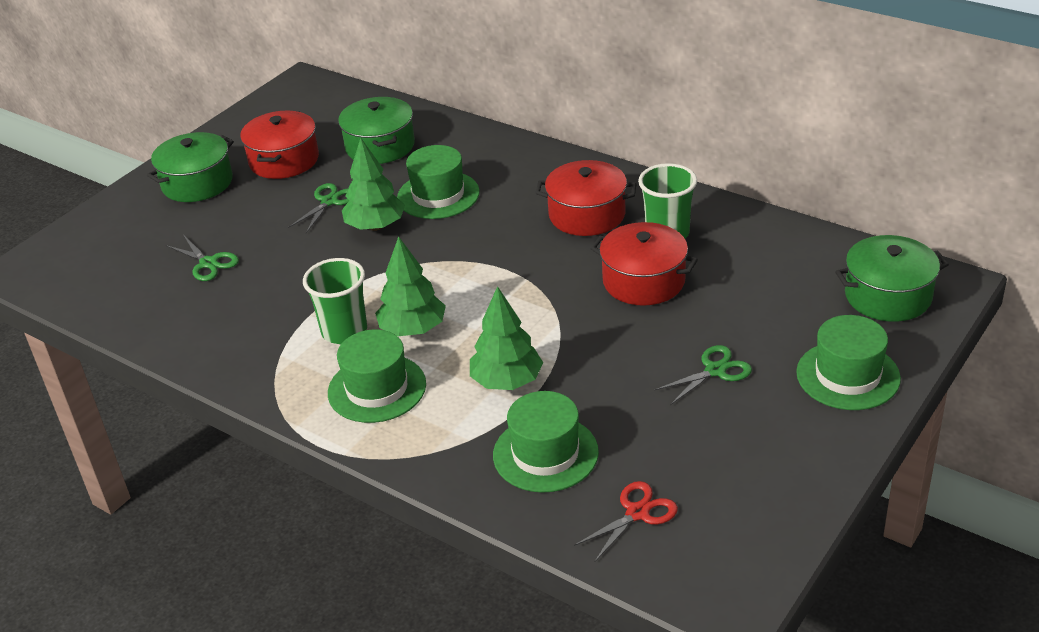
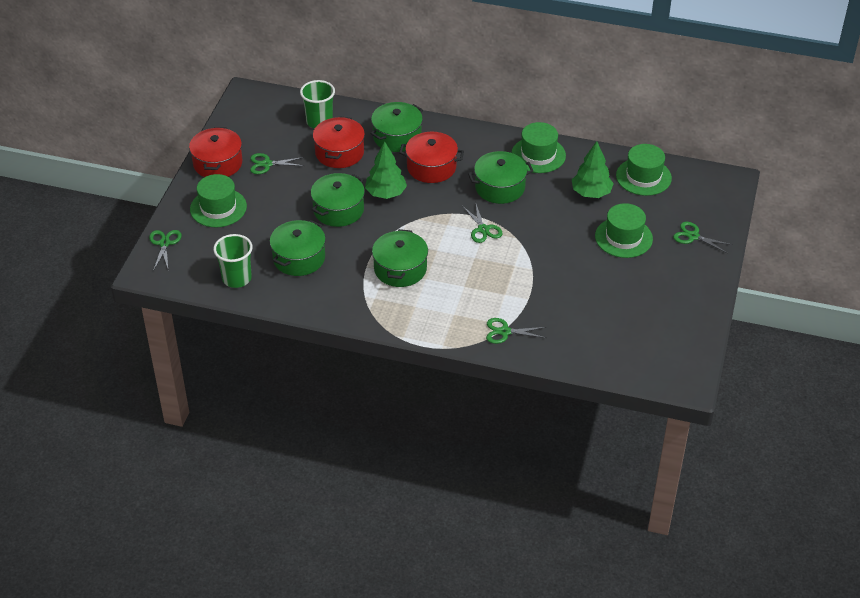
green pot: [147,132,234,202] [338,97,415,164] [835,235,949,322] = 3 -> [270,220,326,276] [311,173,365,227] [371,102,423,152] [372,229,428,287] [468,151,533,204] = 5
green scissors: [166,236,239,281] [288,183,349,233] [654,345,752,405] = 3 -> [149,230,182,269] [250,153,304,174] [463,204,503,243] [486,318,546,344] [673,222,733,253] = 5
green tree: [342,138,405,231] [375,236,446,336] [470,286,543,390] = 3 -> [365,141,407,199] [572,141,614,198] = 2
red scissors: [574,481,678,561] = 1 -> none = 0

